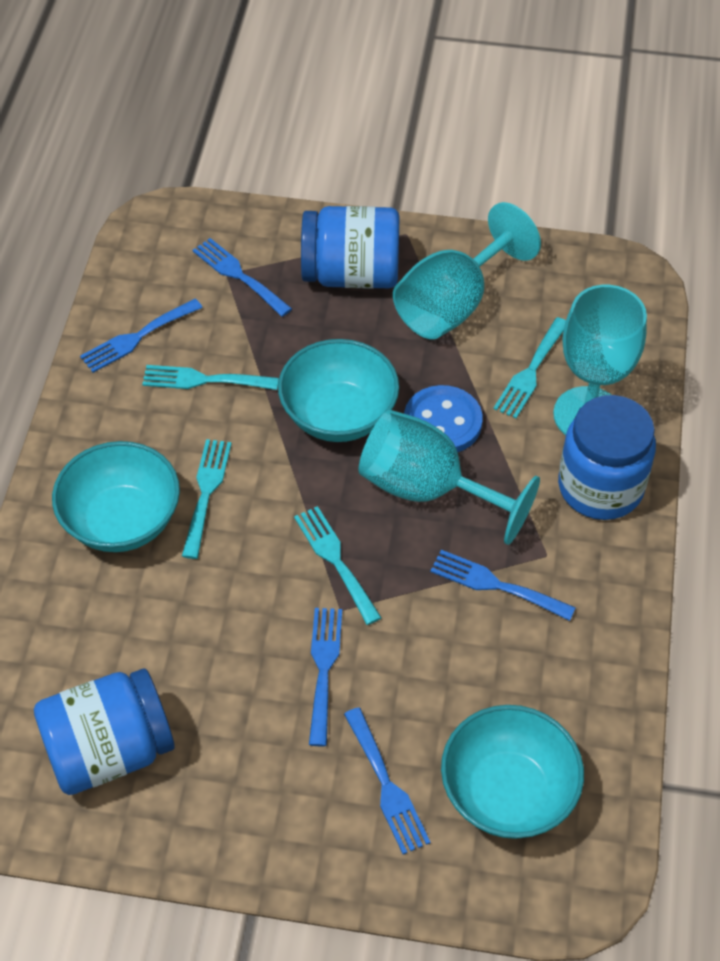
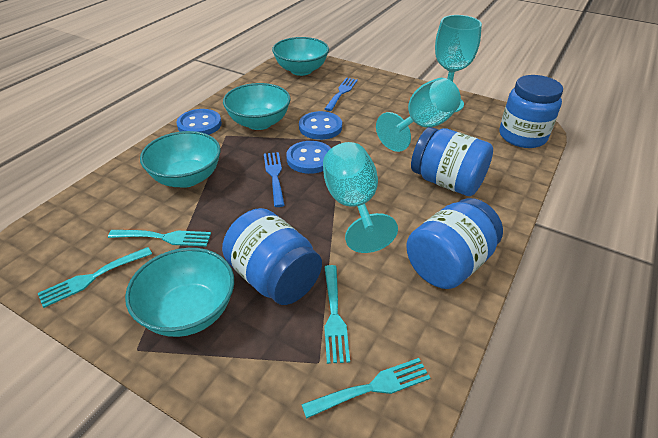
blue button: [404,385,483,452] = 1 -> [177,109,222,135] [286,141,331,174] [299,111,342,140] = 3
blue fork: [80,299,203,373] [193,238,292,317] [309,608,342,747] [344,707,431,855] [430,550,576,621] = 5 -> [264,152,285,207] [325,78,358,111] = 2
blue jar: [34,669,175,795] [301,206,399,289] [558,395,656,520] = 3 -> [222,208,322,305] [406,198,503,289] [411,127,493,196] [500,75,563,148] = 4
turquoise bowl: [52,441,180,552] [278,339,399,442] [441,705,584,839] = 3 -> [125,248,234,337] [140,131,221,188] [223,83,291,130] [272,37,329,76] = 4

